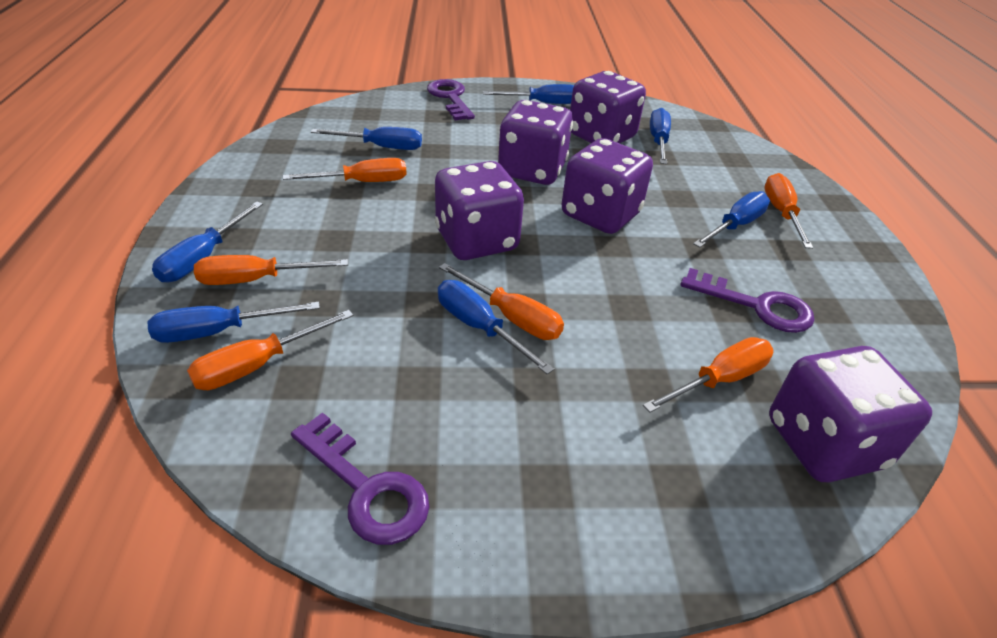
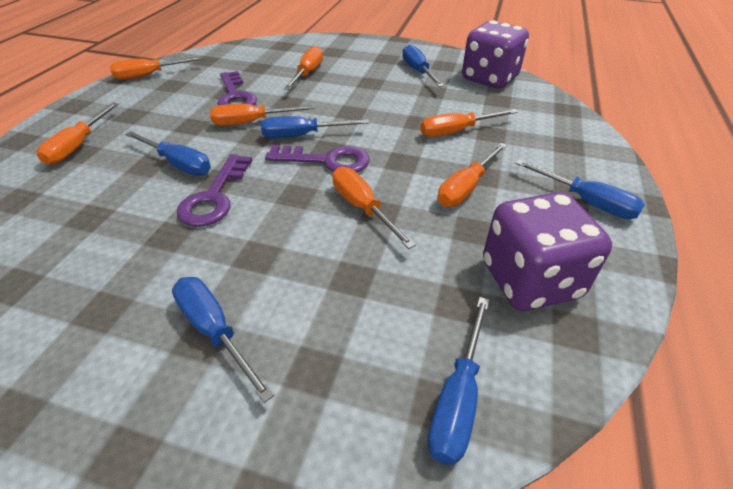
blue screwdriver: [148,302,320,343] [152,201,263,282] [311,127,422,150] [438,280,554,375] [483,84,574,104] [650,108,671,164] [693,191,770,248] = 7 -> [125,131,211,175] [172,277,274,403] [261,116,369,138] [402,44,444,87] [427,297,489,465] [515,159,645,219] = 6
orange screwdriver: [187,310,354,390] [194,255,348,285] [283,158,407,182] [439,263,564,340] [643,337,773,413] [764,173,813,249] = 6 -> [37,103,119,165] [110,57,203,80] [210,104,315,126] [284,46,323,90] [332,167,416,249] [420,109,518,137] [438,143,507,207] = 7
purple dice: [435,161,524,260] [498,100,573,185] [561,138,653,234] [570,71,646,144] [769,346,932,483] = 5 -> [462,20,529,88] [483,192,612,311] = 2

